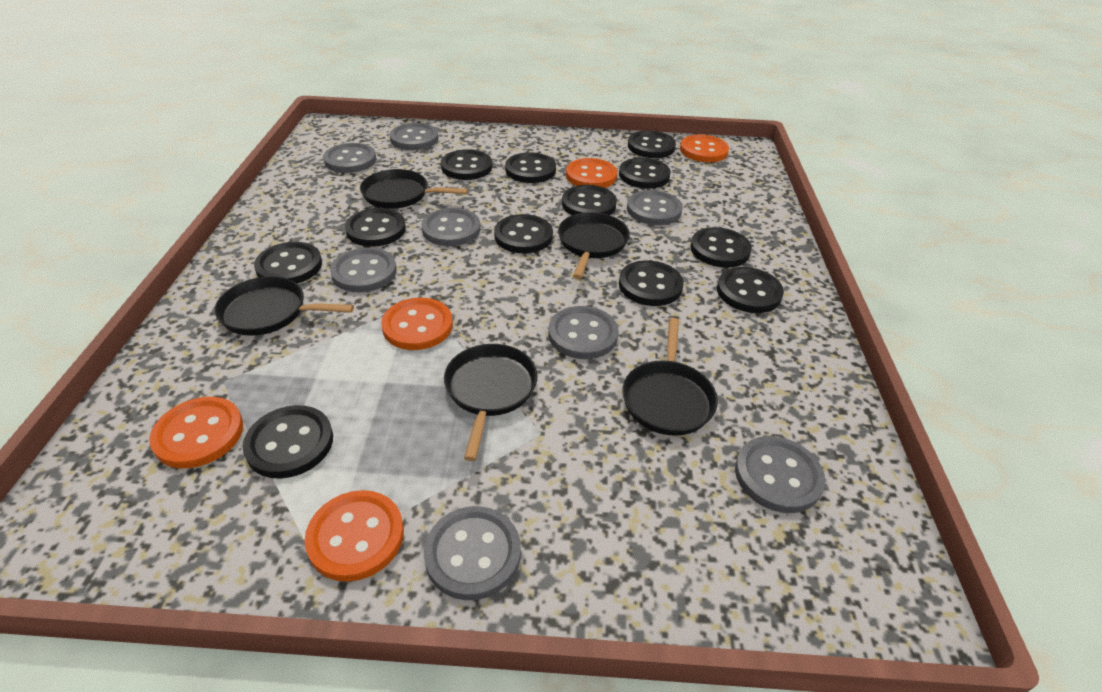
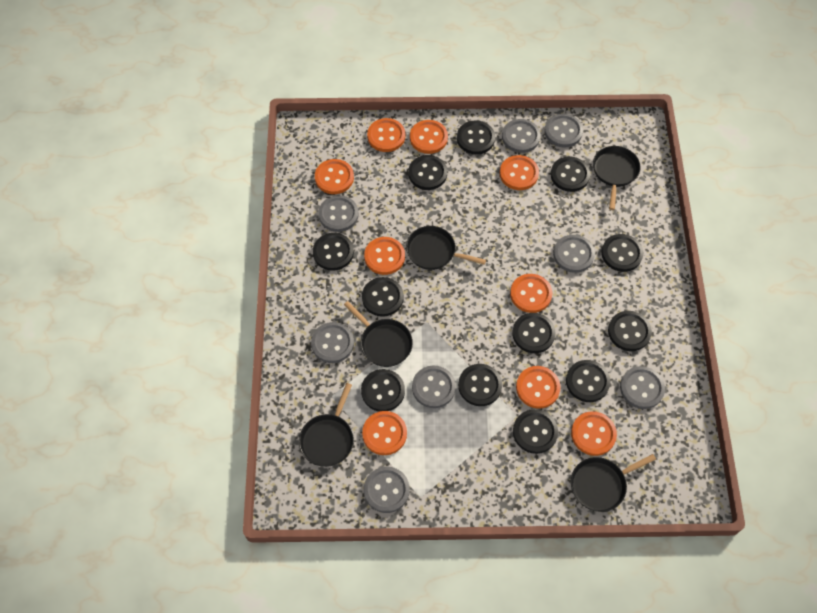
orange button: [149,397,243,468] [304,490,404,582] [381,298,453,350] [566,158,617,188] [680,134,729,162] = 5 -> [315,159,354,194] [362,411,407,455] [364,237,405,275] [367,118,405,152] [410,120,448,154] [500,155,539,190] [510,274,552,313] [516,366,560,409] [571,411,617,456] = 9

